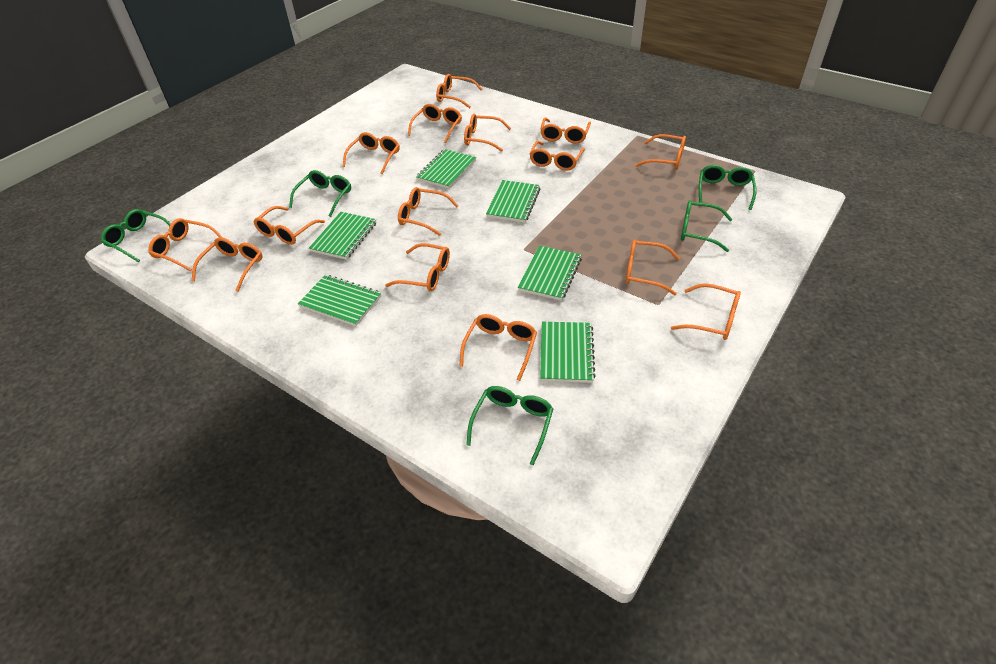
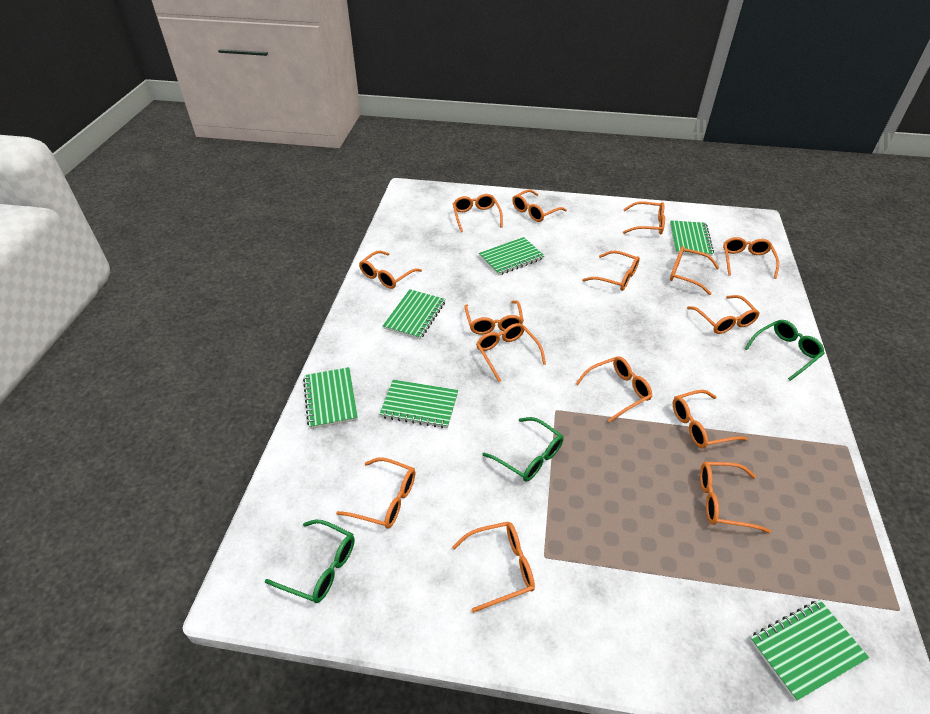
green glasses: [101,209,171,262] [289,170,351,217] [466,386,553,465] [681,200,733,252] [699,165,756,210] = 5 -> [265,519,355,603] [483,417,564,482] [745,320,825,381] = 3

